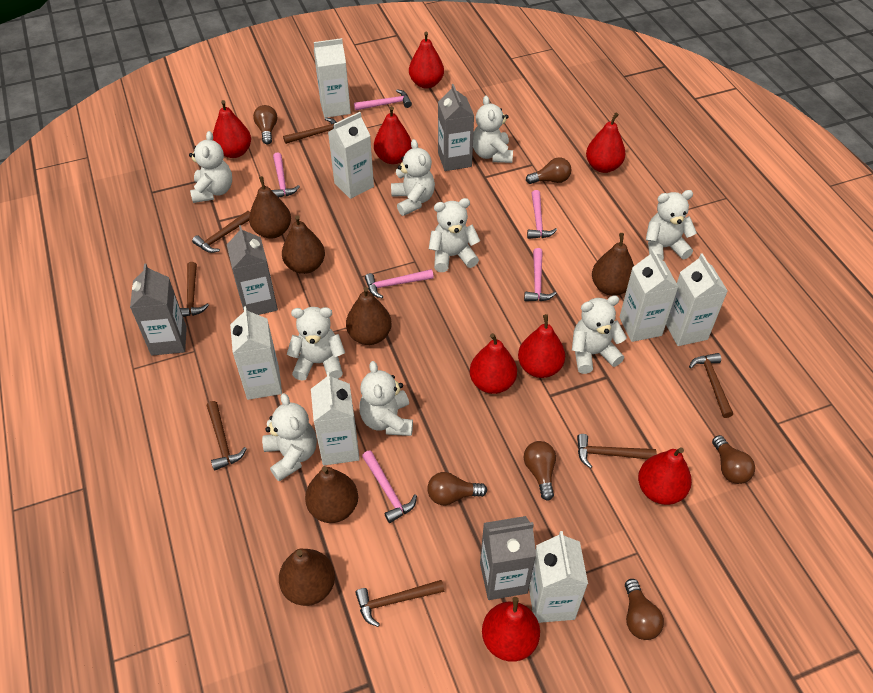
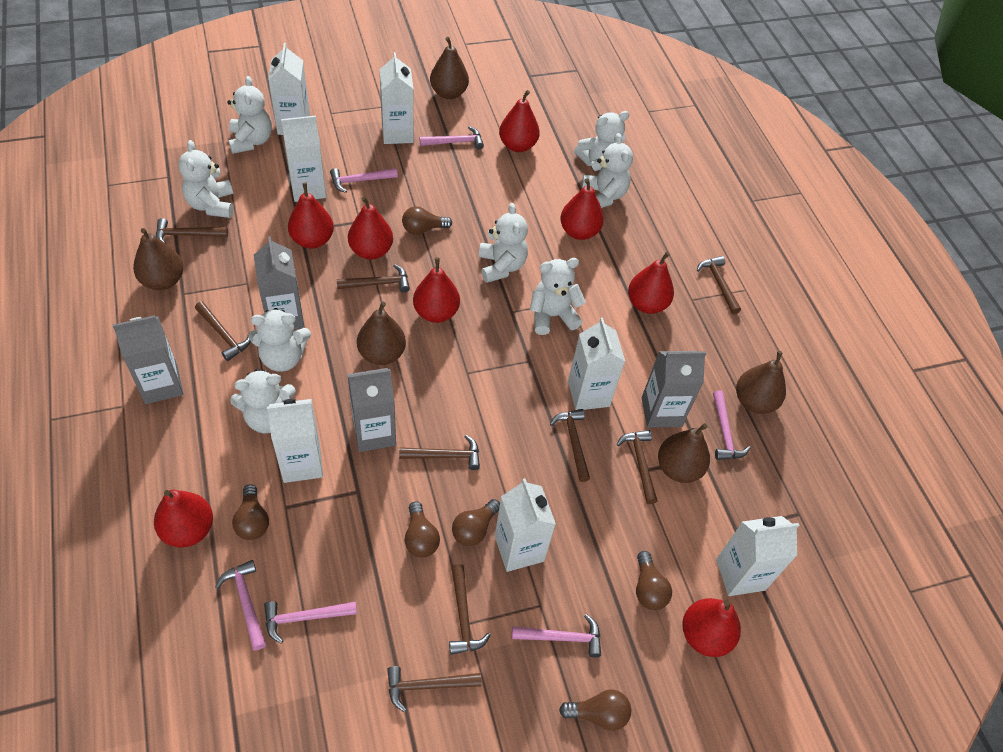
brown hammer: [180,262,209,317] [192,211,250,253] [207,401,247,471] [283,118,337,144] [355,580,444,627] [577,434,657,468] [689,353,733,418] = 7 -> [156,218,228,244] [195,302,251,361] [336,264,410,292] [387,666,482,712] [399,435,480,470] [449,564,491,655] [550,409,590,482] [617,430,657,504] [697,256,741,314] = 9
brown pear: [249,176,291,239] [279,548,335,606] [282,215,325,274] [305,466,358,523] [346,287,392,345] [592,233,634,296] = 6 -> [133,228,183,290] [357,302,406,365] [430,37,469,99] [658,423,710,483] [736,351,786,414] = 5
white teddy bear: [189,131,232,203] [262,393,317,481] [287,307,345,381] [359,361,413,436] [391,139,435,216] [429,198,480,272] [473,95,513,163] [572,295,627,374] [646,190,697,260] = 9 -> [178,140,233,218] [227,76,272,154] [230,369,296,433] [248,308,311,372] [479,203,528,283] [530,258,586,335] [574,111,629,166] [582,133,633,208] = 8

